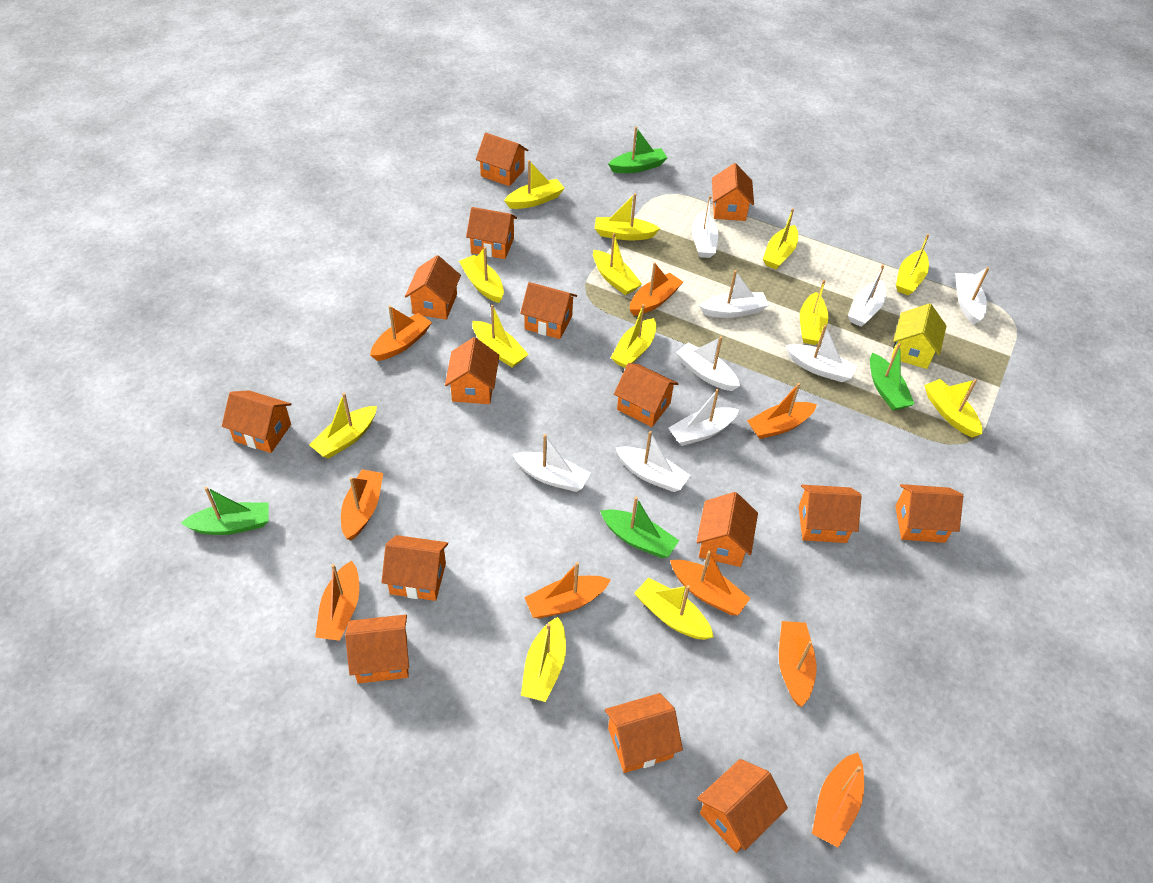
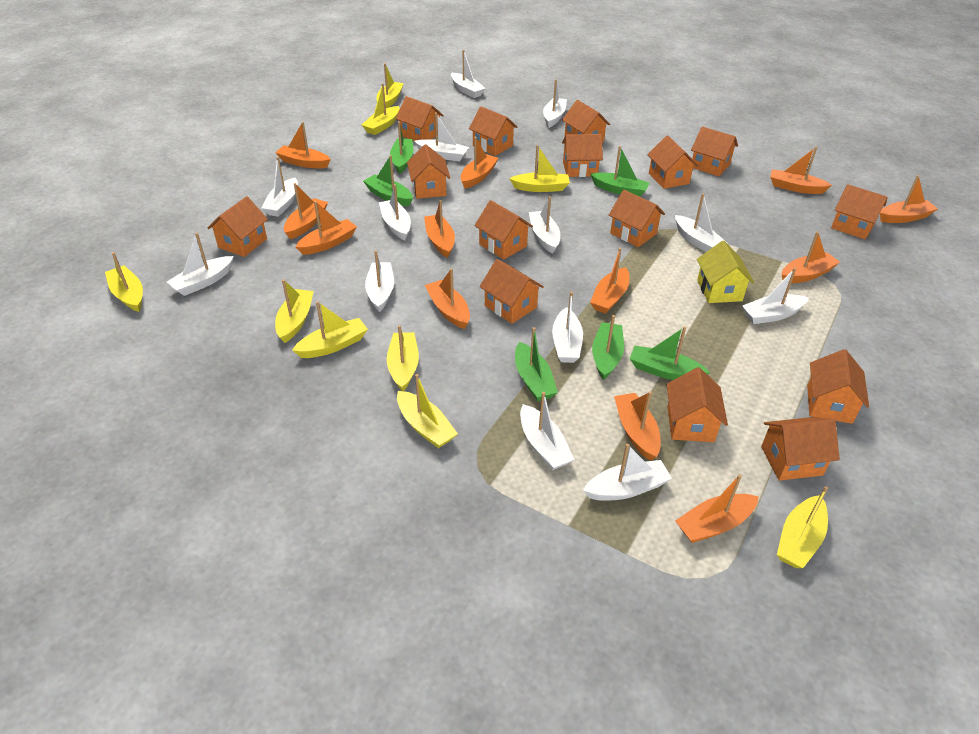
green boat: [181,487,269,535] [600,496,679,558] [608,126,668,173] [870,343,914,411] = 4 -> [363,155,413,206] [390,121,414,174] [515,327,558,401] [590,146,650,197] [592,315,624,380] [630,326,710,380] = 6
orange boat: [315,561,359,641] [341,469,383,540] [370,305,432,361] [524,562,611,619] [630,262,683,316] [670,551,750,615] [747,383,817,439] [779,621,816,707] [812,752,864,848] = 9 -> [275,122,331,168] [284,183,328,239] [296,201,357,255] [424,200,455,258] [425,268,470,329] [460,137,498,188] [590,248,629,314] [614,391,661,461] [675,474,759,543] [770,147,832,194] [781,231,840,283] [880,175,938,223] = 12
white boat: [513,434,590,492] [616,431,690,492] [668,389,739,446] [676,336,740,391] [692,195,718,258] [699,270,769,318] [785,325,857,382] [848,264,886,327] [955,267,989,325] = 9 -> [167,233,234,296] [261,157,298,217] [365,250,394,312] [379,184,411,241] [415,112,469,162] [451,50,486,98] [520,392,575,470] [529,196,560,254] [543,80,567,128] [552,292,583,363] [583,444,672,500] [675,194,728,252] [742,268,809,324] = 13
yellow boat: [309,393,377,459] [459,247,504,303] [472,304,529,367] [504,160,565,209] [521,617,566,702] [593,233,642,295] [595,193,660,240] [611,304,656,368] [634,578,714,640] [763,208,798,269] [800,280,828,345] [896,234,929,295] [924,379,982,437] = 13 -> [105,252,143,312] [275,279,314,343] [292,301,368,358] [362,83,399,135] [376,63,404,108] [387,325,419,391] [397,374,458,448] [509,145,570,192] [777,486,828,568] = 9

